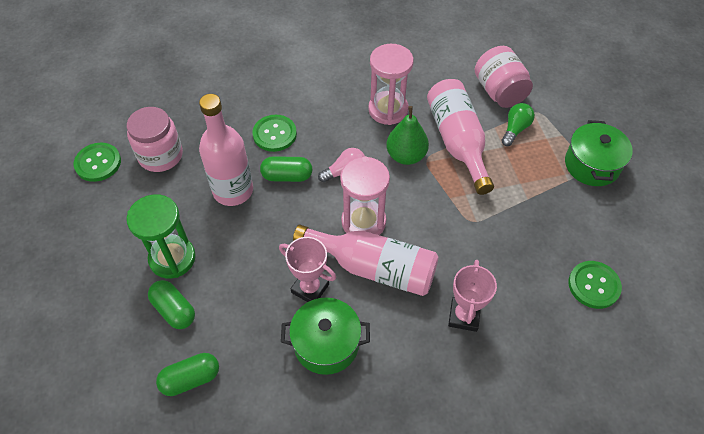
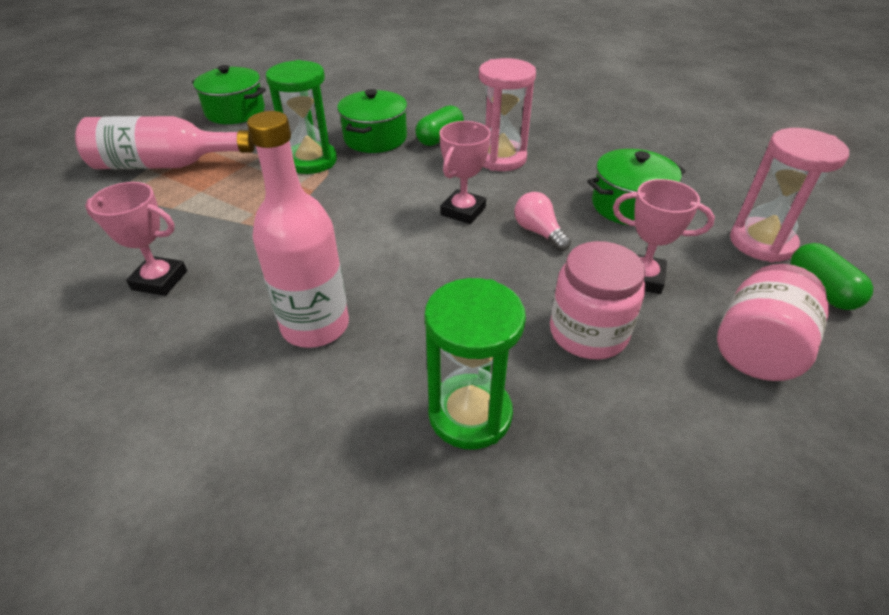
green button: [73,143,121,182] [252,115,297,152] [568,261,622,309] = 3 -> none = 0
green capsule: [148,280,195,329] [156,353,219,396] [260,156,313,182] = 3 -> [415,105,464,146] [790,243,873,310] = 2
green hourglass: [126,194,196,279] = 1 -> [266,60,337,174] [424,278,526,450] = 2
green light bulb: [502,103,535,146] = 1 -> none = 0
green pear: [386,106,429,165] = 1 -> none = 0
green pot: [281,298,370,375] [565,120,633,186] = 2 -> [192,65,266,124] [337,89,407,153] [587,149,686,225] = 3
pink bottle: [199,94,253,206] [293,225,439,296] [427,79,494,195] = 3 -> [75,116,255,169] [247,111,349,348] = 2
pink trophy: [279,237,336,302] [448,260,497,332] = 2 -> [85,182,187,296] [439,121,491,224] [613,179,715,294] = 3

